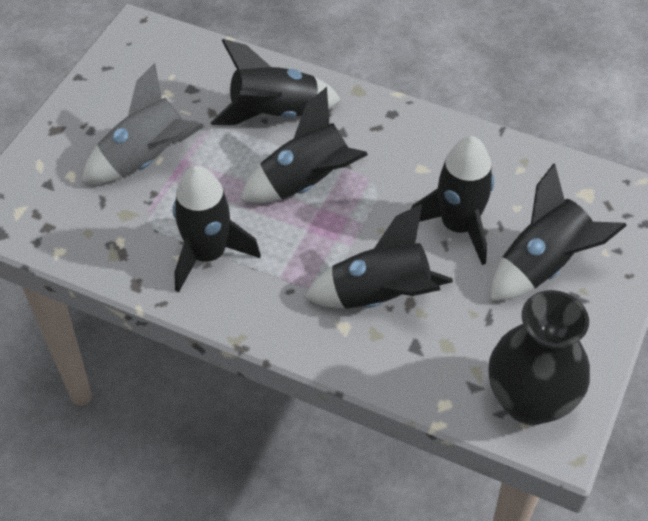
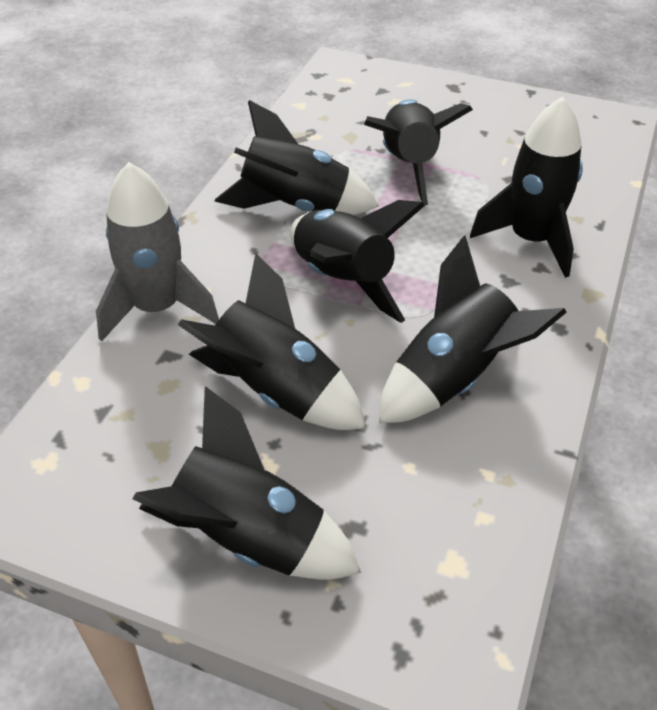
black rocket: [173,165,261,292] [210,39,341,125] [240,87,368,203] [304,204,453,309] [411,136,494,265] [490,163,627,301] = 6 -> [133,386,361,580] [178,253,366,430] [214,100,379,215] [290,200,425,323] [364,99,473,205] [379,235,567,423] [470,97,583,278] = 7
black vase: [488,290,590,425] = 1 -> none = 0

